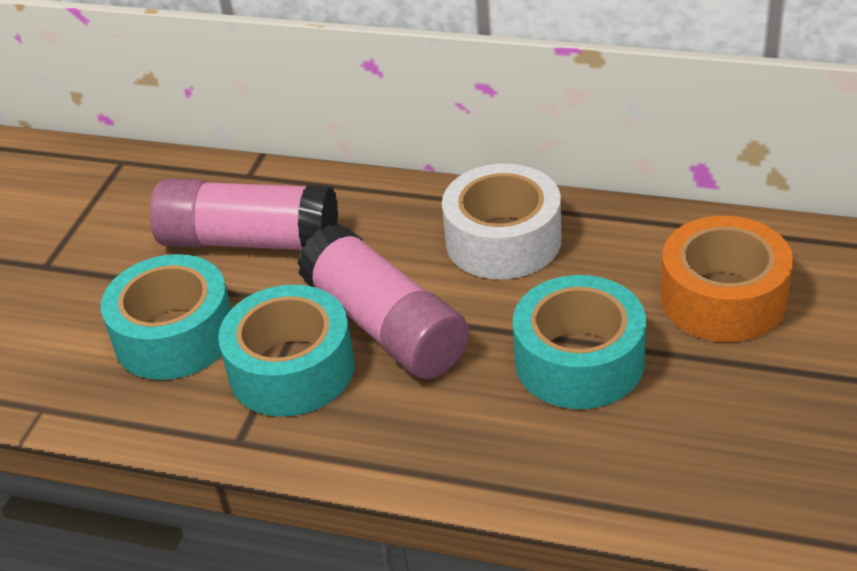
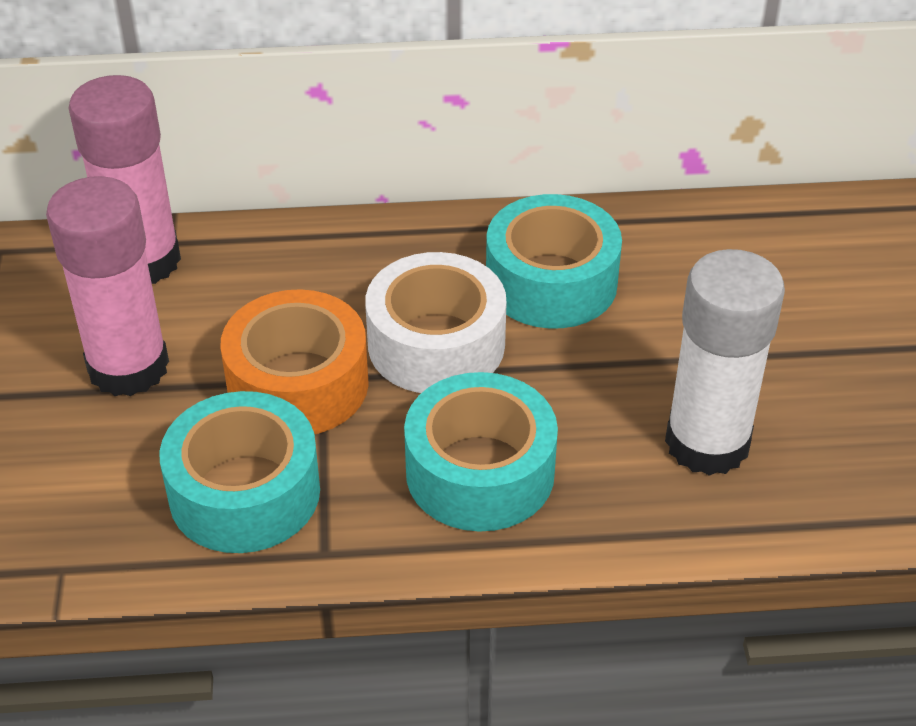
white glue stick: none = 0 -> [665,249,785,476] = 1

